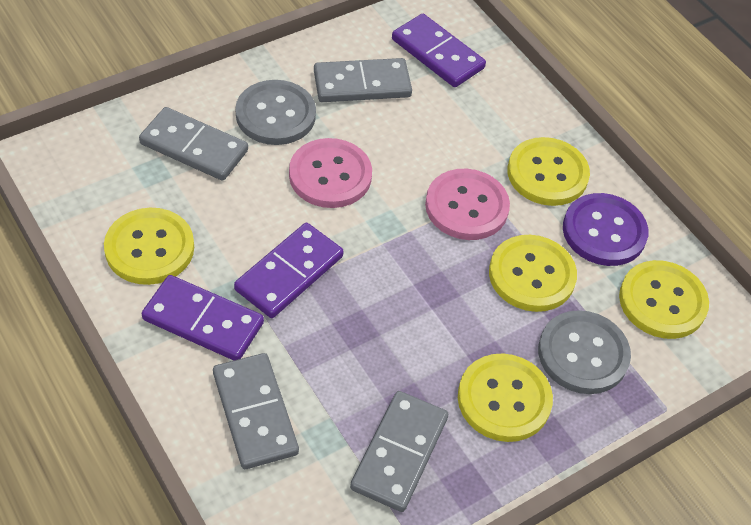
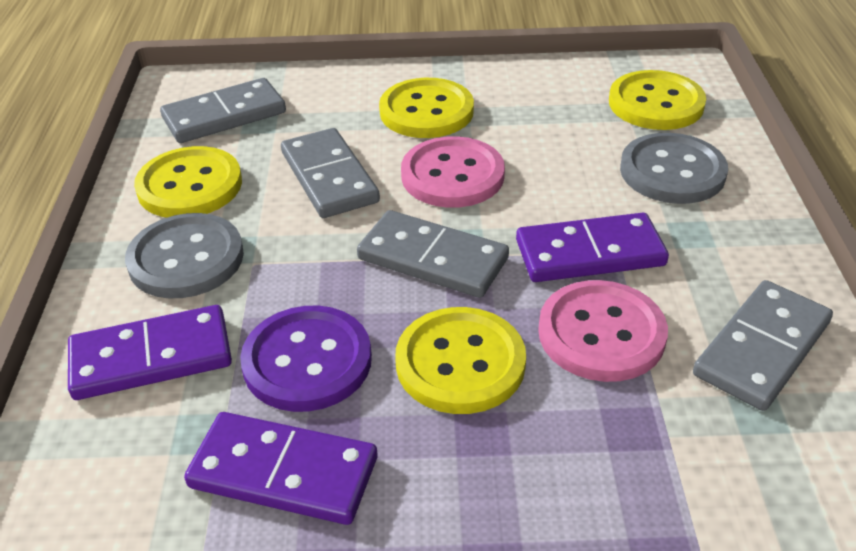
yellow button: [104,208,194,285] [458,353,553,442] [489,235,577,312] [507,137,590,206] [619,260,709,339] = 5 -> [134,146,242,218] [379,78,474,138] [395,307,526,414] [609,70,706,130] = 4

